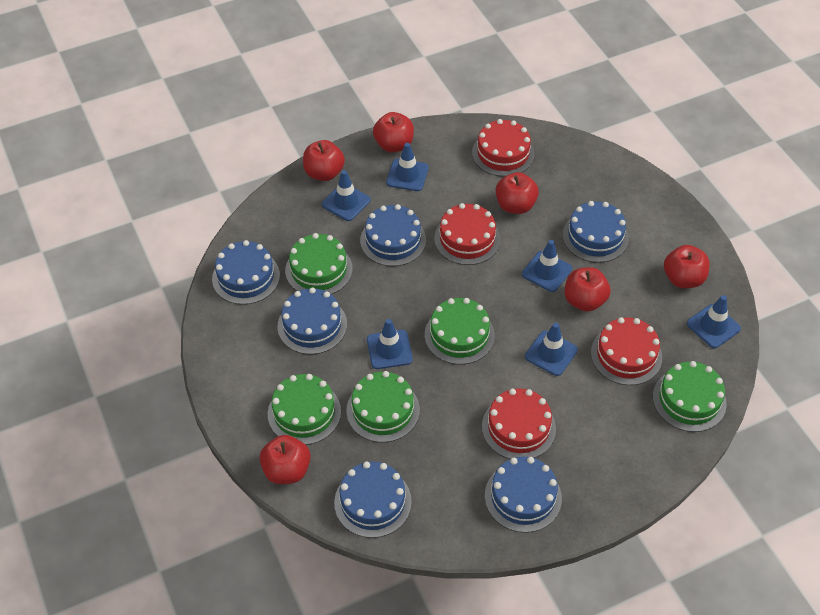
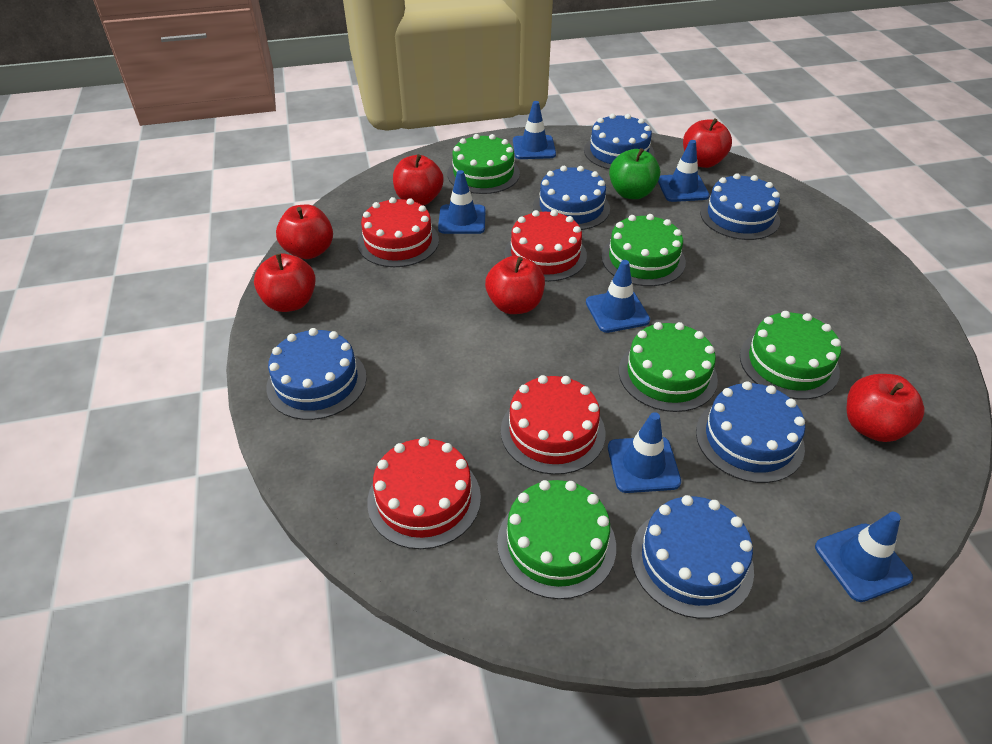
green apple: none = 0 -> [609,148,660,199] = 1

